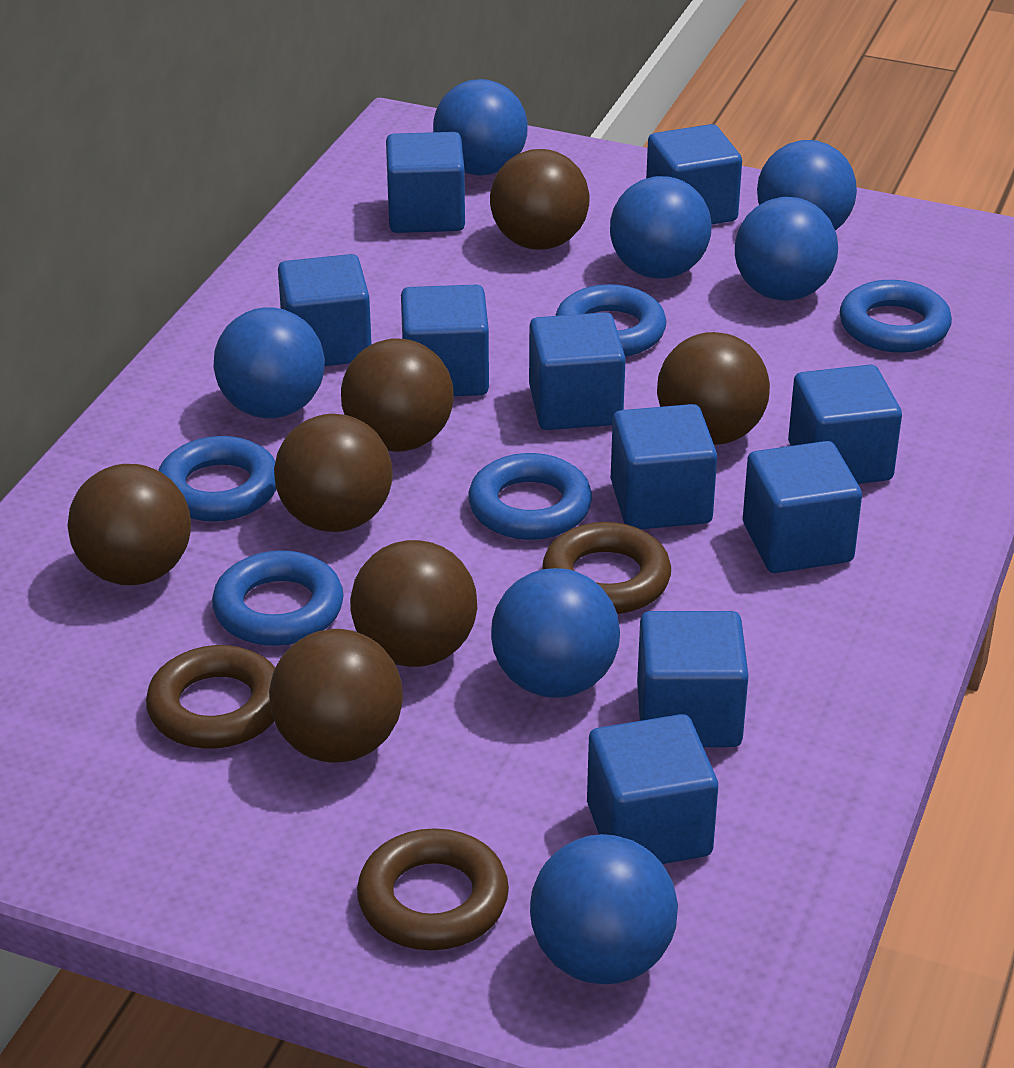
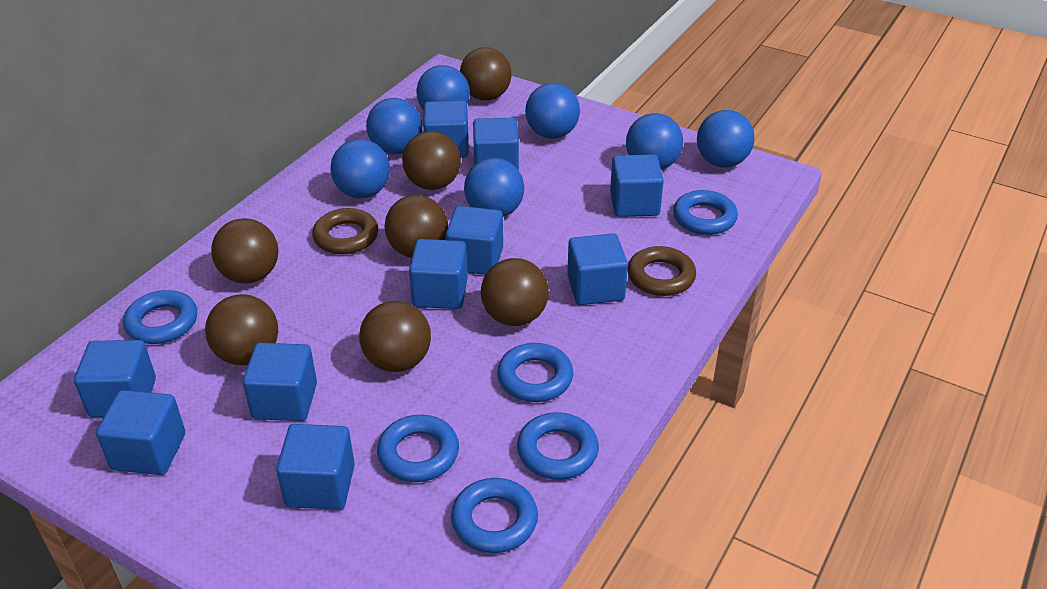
blue ring: [158,436,276,522] [212,551,344,646] [468,453,592,540] [555,284,666,357] [839,280,952,353] = 5 -> [123,290,197,344] [377,415,459,482] [451,478,538,553] [497,343,573,402] [517,412,599,480] [673,190,738,235] = 6
brown ring: [146,645,275,749] [357,828,509,950] [542,522,671,614] = 3 -> [312,208,378,254] [628,246,696,296] = 2

